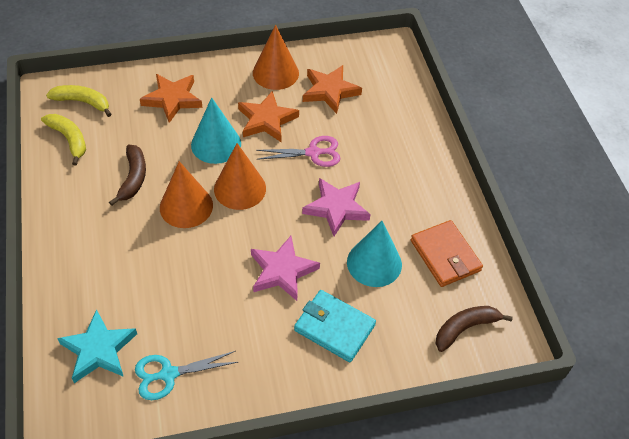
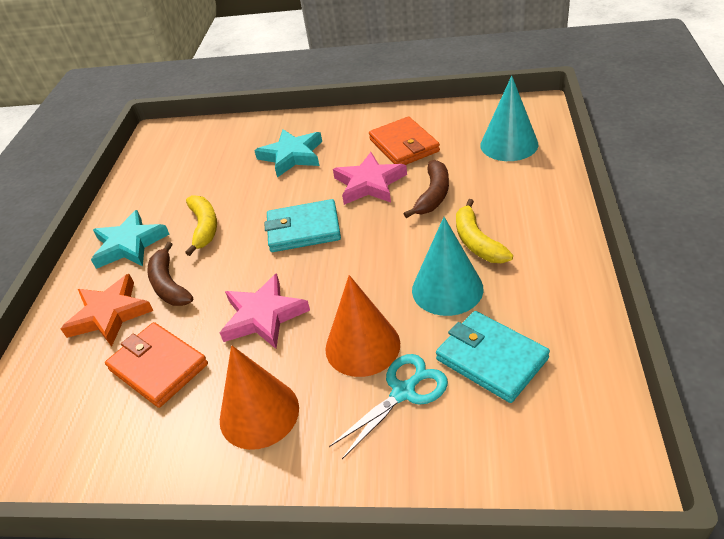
orange cone: [160,161,213,228] [214,143,266,210] [253,25,299,90] = 3 -> [220,345,299,450] [325,275,400,377] = 2
orange star: [140,74,202,123] [238,91,299,142] [303,65,362,114] = 3 -> [61,274,154,347] = 1
orange wallet: [411,220,483,287] = 1 -> [105,322,208,408] [369,117,440,165] = 2
pink scissors: [256,136,340,167] = 1 -> none = 0
turquoise star: [57,309,137,383] = 1 -> [91,210,169,269] [254,129,322,178] = 2
turquoise wallet: [294,290,376,362] = 1 -> [265,199,341,252] [436,311,550,403] = 2

